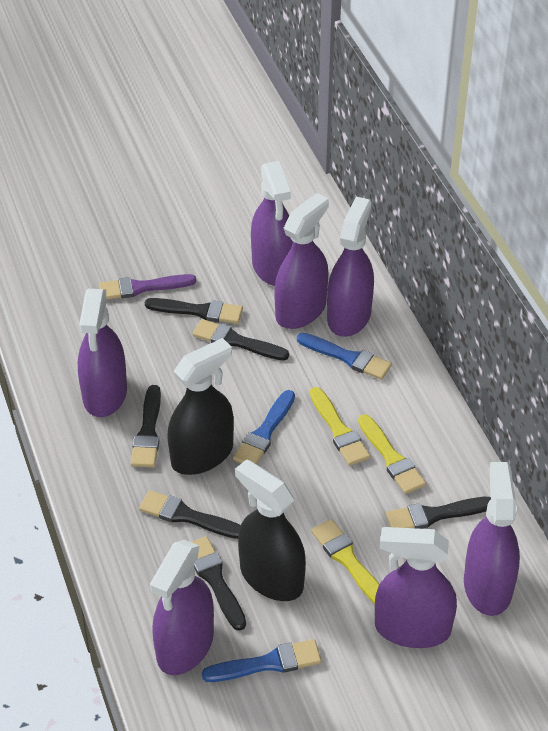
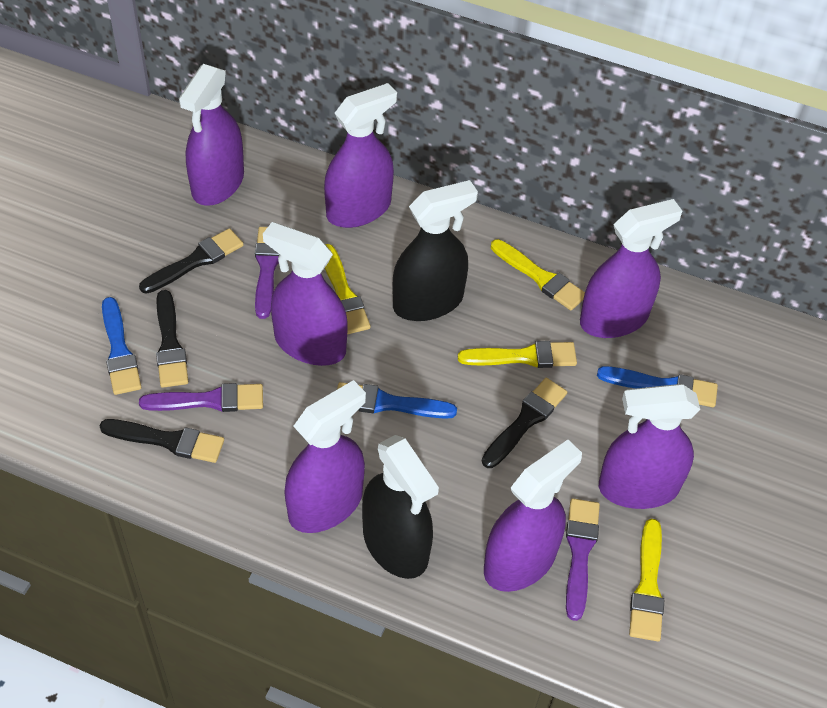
black brush: [131,385,161,467] [139,490,241,539] [145,298,243,324] [191,536,246,631] [192,319,289,360] [386,497,491,529] = 6 -> [100,419,224,463] [139,228,244,294] [156,290,188,388] [482,378,567,468] = 4
purple brush: [99,274,196,300] = 1 -> [139,383,263,412] [255,227,280,319] [566,499,600,621] = 3
yellow brush: [310,387,370,466] [311,519,379,604] [358,414,426,494] = 3 -> [325,244,371,334] [458,341,577,368] [491,239,585,310] [629,519,664,641] = 4

